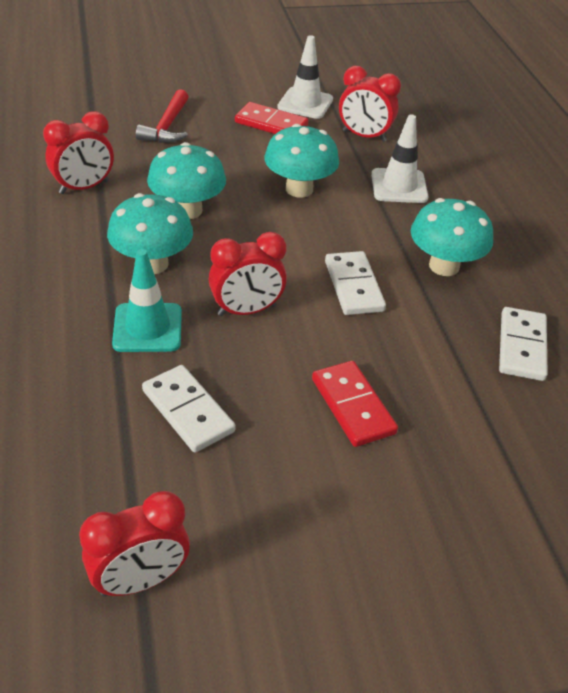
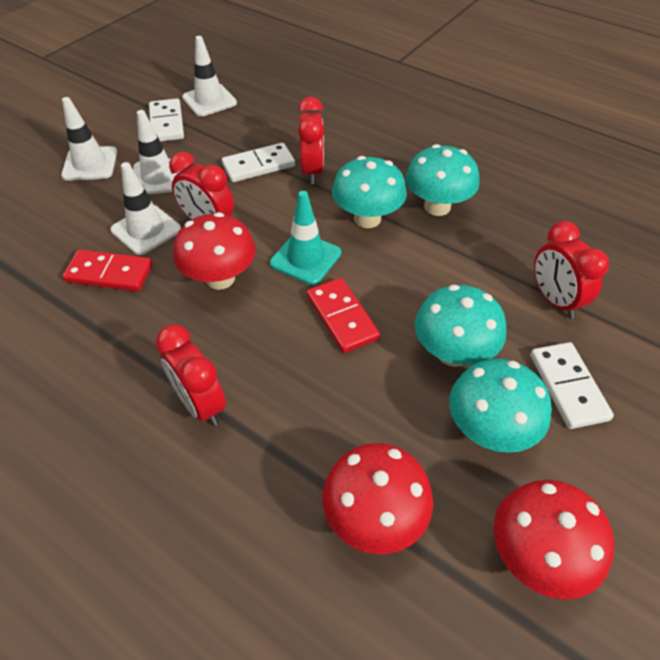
red hammer: [136,89,189,143] = 1 -> none = 0
red mushroom: none = 0 -> [173,212,256,290] [322,443,433,554] [494,480,614,599] = 3
white traffic cone: [277,35,333,119] [371,114,428,203] = 2 -> [61,97,117,181] [110,162,181,255] [133,110,180,194] [182,36,237,117] = 4

